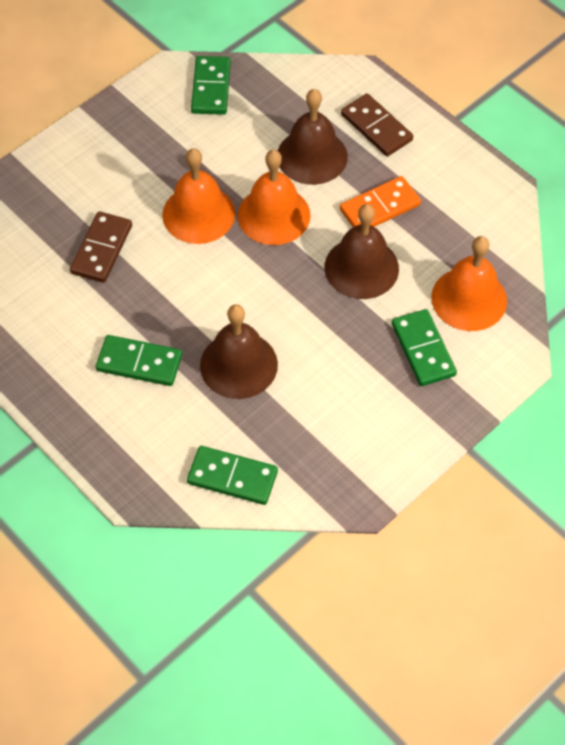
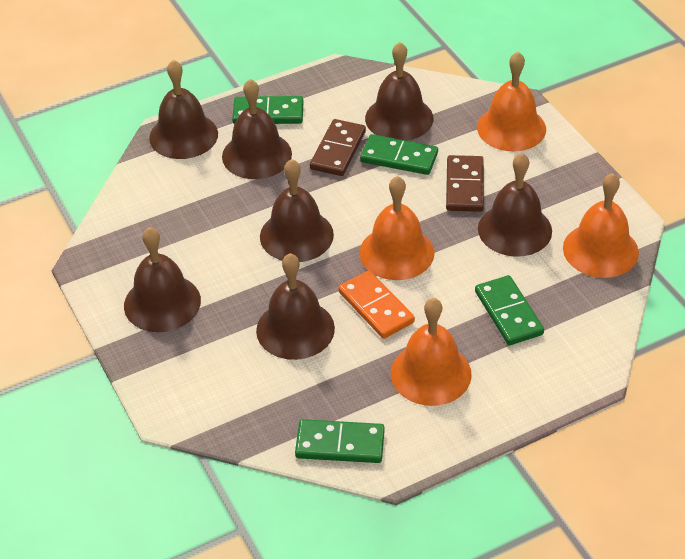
brown bell: [200,304,278,399] [278,89,348,185] [325,204,399,299] = 3 -> [124,227,201,332] [149,60,218,159] [222,79,292,179] [256,253,335,360] [260,159,334,262] [365,42,433,141] [478,153,552,257] = 7
orange bell: [162,148,235,244] [238,150,311,245] [431,236,507,331] = 3 -> [359,176,434,280] [391,298,472,406] [477,52,546,152] [563,173,639,278] = 4

